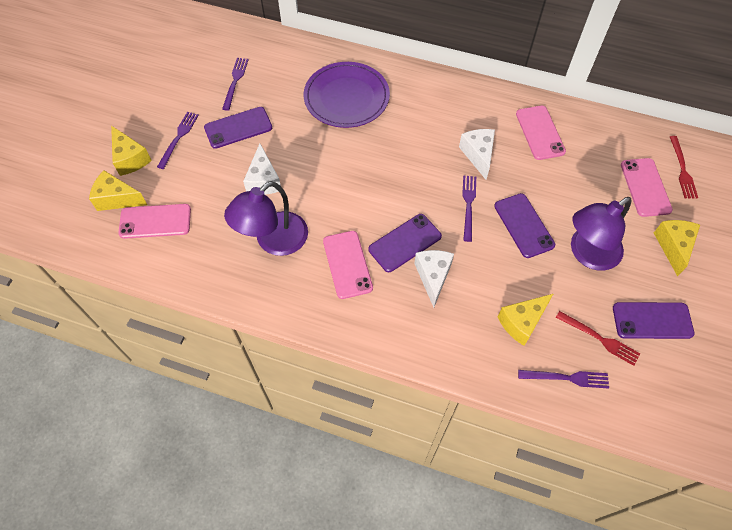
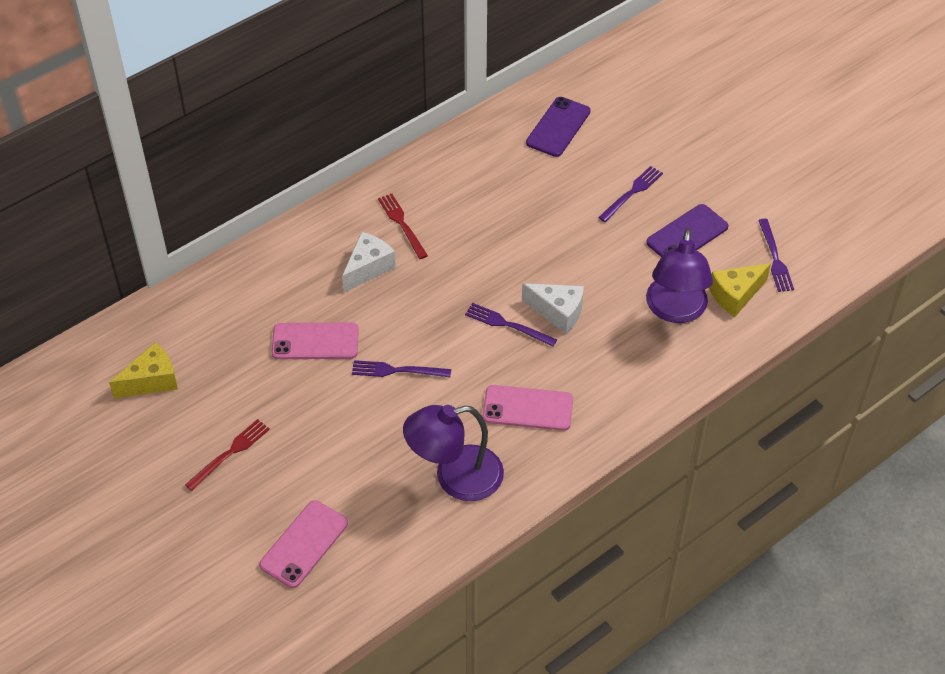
pink phone: [118,204,191,239] [323,231,373,299] [516,106,566,160] [621,158,673,217] = 4 -> [259,500,348,588] [272,322,359,359] [483,385,573,431] = 3
purple phone: [204,107,272,149] [368,214,442,272] [494,193,555,258] [613,302,694,339] = 4 -> [526,97,590,157] [646,204,728,257] = 2
purple plate: [304,62,390,128] = 1 -> none = 0
white cheese: [243,144,281,195] [414,250,454,308] [459,129,495,180] = 3 -> [342,232,396,292] [522,283,584,334] = 2
yellow cheese: [89,170,147,211] [111,126,152,176] [498,294,553,346] [654,220,700,277] = 4 -> [109,342,178,398] [709,263,771,317] = 2

